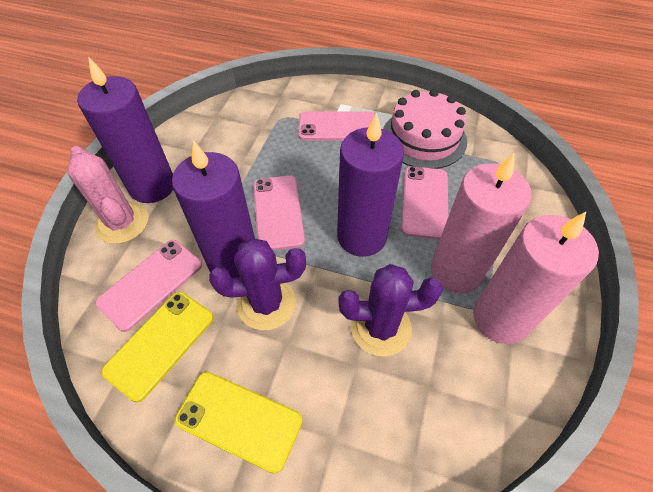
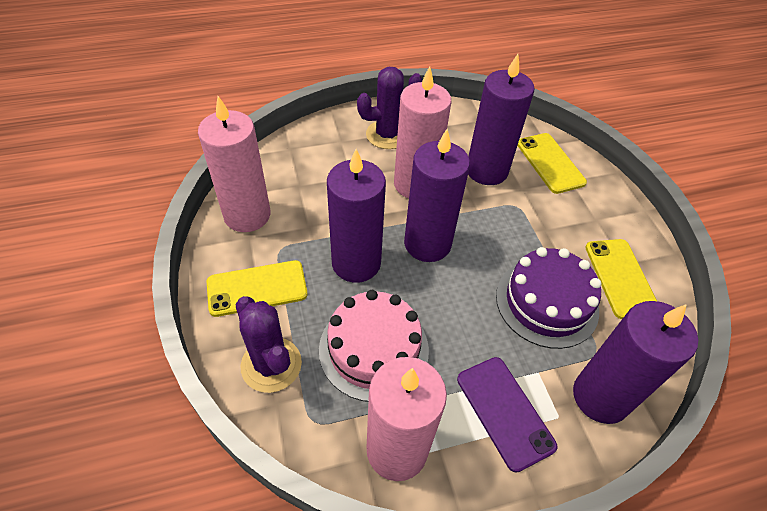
pink cactus: [68,146,148,244] = 1 -> none = 0
pink candle: [431,153,531,293] [473,212,599,344] = 2 -> [198,96,270,232] [367,357,447,481] [394,66,451,198] = 3
pink phone: [95,240,202,332] [253,175,305,250] [298,111,375,140] [402,166,448,240] = 4 -> none = 0
purple cake: none = 0 -> [496,247,602,349] = 1
purple candle: [77,57,173,203] [172,140,255,278] [337,112,404,257] = 3 -> [327,149,386,283] [404,129,470,262] [468,54,534,185] [573,301,698,424] = 4
purple phone: none = 0 -> [457,357,557,473] = 1
yellow phone: [101,292,213,402] [175,372,302,474] = 2 -> [207,260,308,317] [517,133,587,194] [585,239,657,319] = 3

